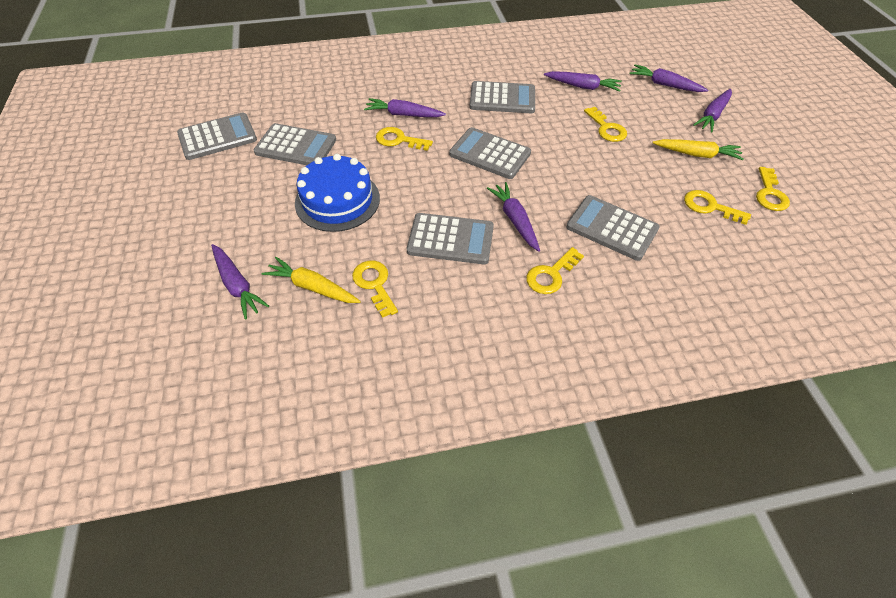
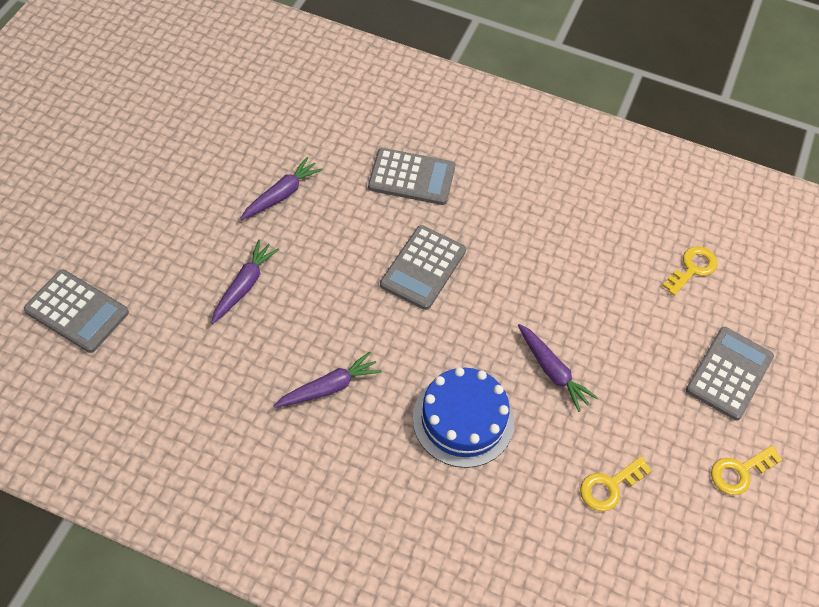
grey calculator: [177,112,257,160] [254,123,336,165] [407,213,494,264] [449,127,531,179] [469,81,535,113] [566,195,660,261] = 6 -> [24,270,129,353] [368,148,455,205] [380,225,466,310] [686,327,774,420] = 4
purple carrot: [211,244,269,320] [364,98,446,117] [487,182,540,251] [544,71,622,92] [630,65,708,92] [693,89,732,133] = 6 -> [211,240,280,324] [240,157,323,220] [273,352,382,408] [518,324,598,412] = 4
yellow carrot: [262,257,361,303] [652,139,744,160] = 2 -> none = 0
yellow key: [352,261,398,318] [376,127,433,151] [526,247,584,294] [584,107,627,142] [684,190,751,225] [756,167,790,211] = 6 -> [580,456,652,511] [662,246,718,296] [711,445,782,495] = 3

